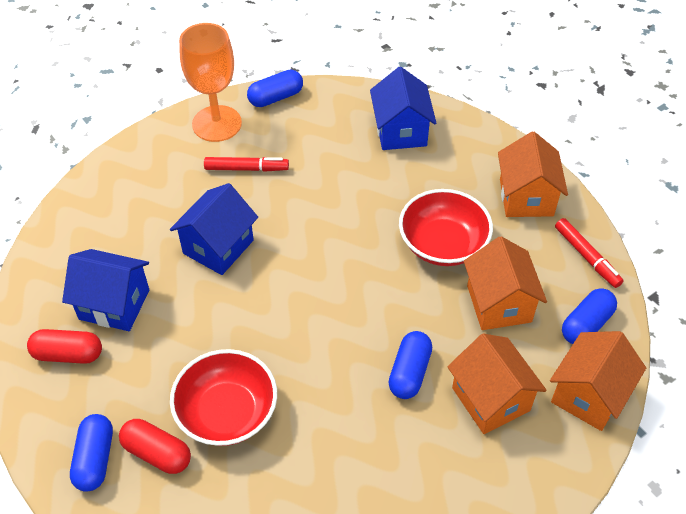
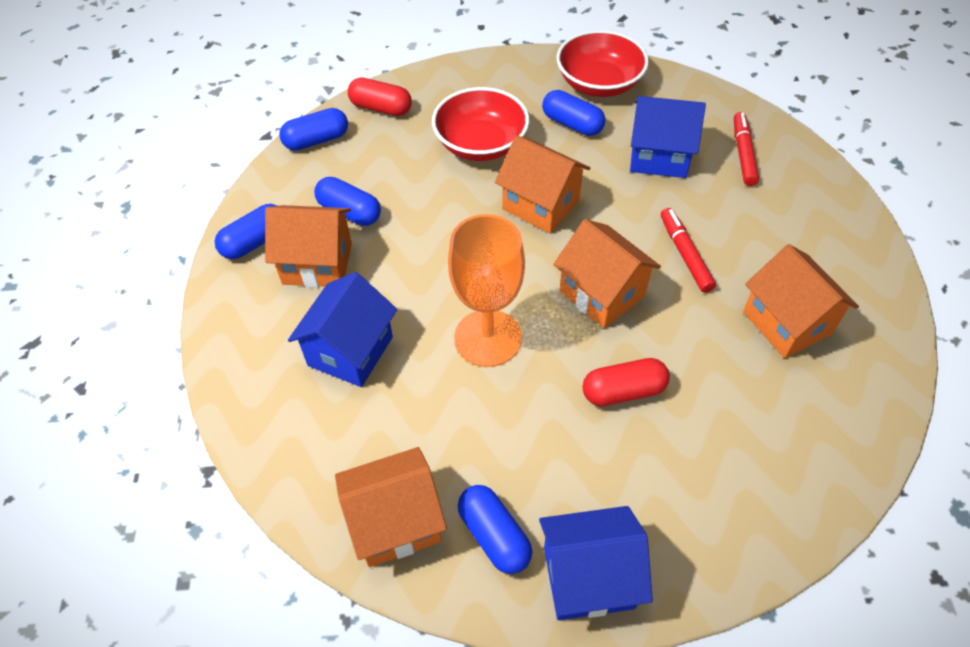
blue capsule: [70,414,113,492] [247,70,303,107] [388,331,432,399] [562,288,617,344] = 4 -> [215,204,277,259] [279,108,348,151] [314,177,381,226] [458,485,532,574] [542,90,605,136] = 5
orange house: [448,333,547,434] [464,236,547,330] [498,132,568,217] [550,331,646,431] = 4 -> [265,205,352,288] [335,447,447,567] [495,135,590,234] [553,219,661,328] [743,244,859,358] = 5

